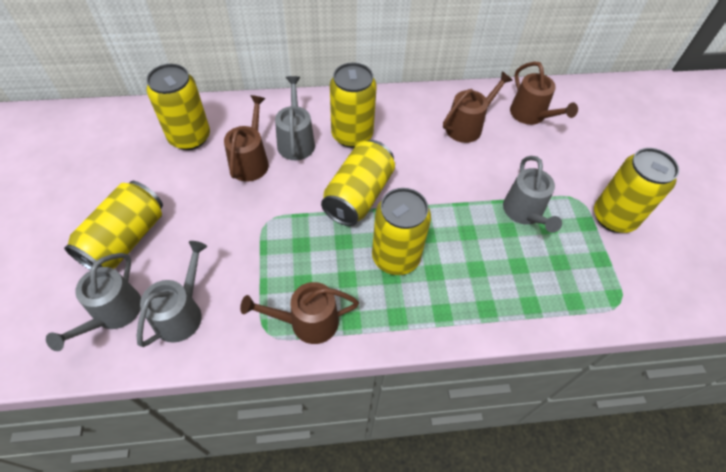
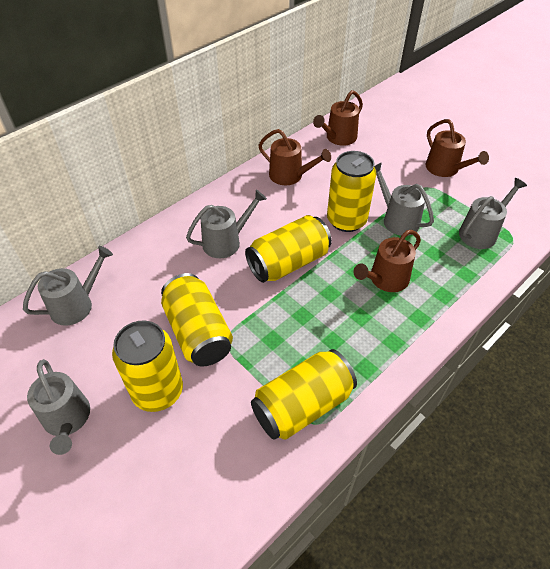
grey watering can: [46,253,141,351] [137,241,207,347] [275,76,315,160] [503,156,562,233] = 4 -> [23,246,113,326] [27,359,90,455] [186,190,267,258] [374,162,434,236] [459,178,527,249] = 5
yellow can: [64,181,163,270] [146,64,210,150] [321,140,395,226] [330,63,377,148] [372,188,431,275] [594,148,679,233] = 6 -> [112,320,183,412] [161,273,233,366] [245,215,332,283] [251,349,357,440] [327,151,376,232] = 5

